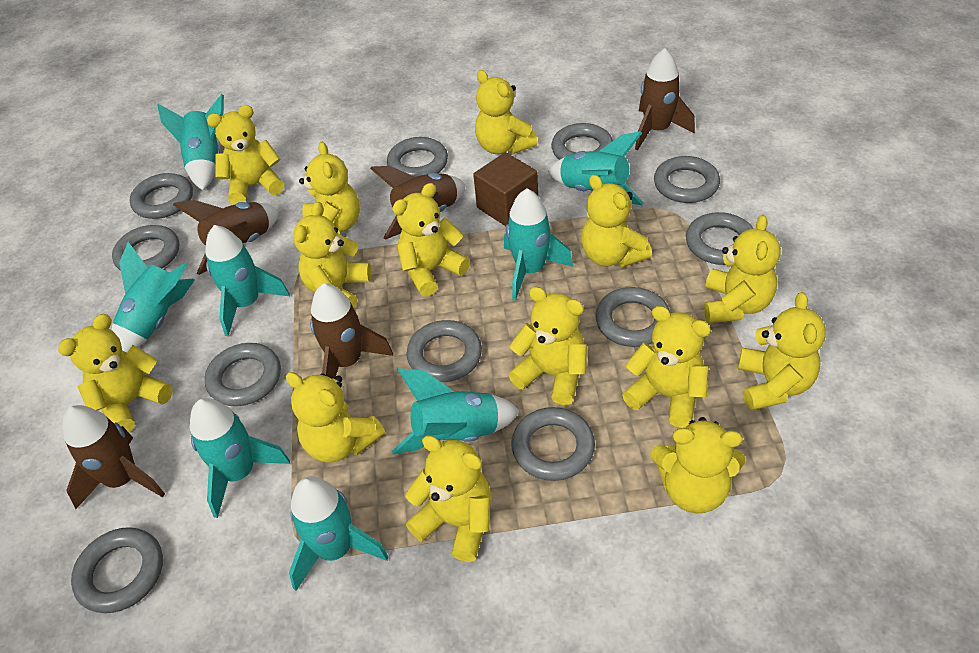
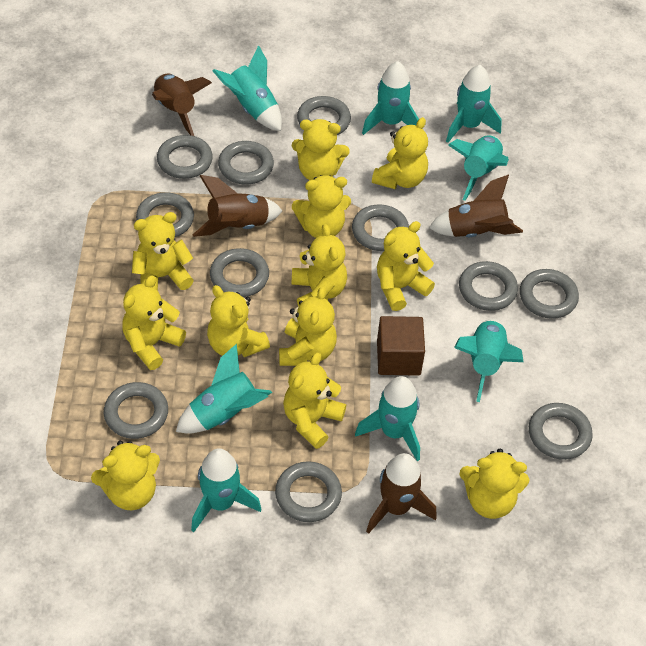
brown rocket: [62,405,165,509] [173,200,279,275] [310,283,393,379] [370,166,466,240] [635,48,695,151] = 5 -> [152,74,212,136] [192,175,282,237] [366,453,437,534] [429,174,523,237] = 4
yellow teddy bear: [58,314,173,432] [207,105,284,205] [286,372,385,463] [293,202,372,308] [299,142,360,235] [392,183,470,296] [405,435,491,562] [475,70,538,154] [509,287,587,405] [581,175,652,267] [622,306,711,428] [650,417,745,513] [704,215,781,323] [738,292,826,411] = 14 -> [91,441,160,510] [122,275,186,370] [132,212,194,291] [207,285,270,357] [279,287,337,366] [283,353,346,449] [292,119,350,180] [292,175,351,238] [292,224,347,306] [372,117,428,189] [377,221,435,311] [459,448,529,519] = 12

